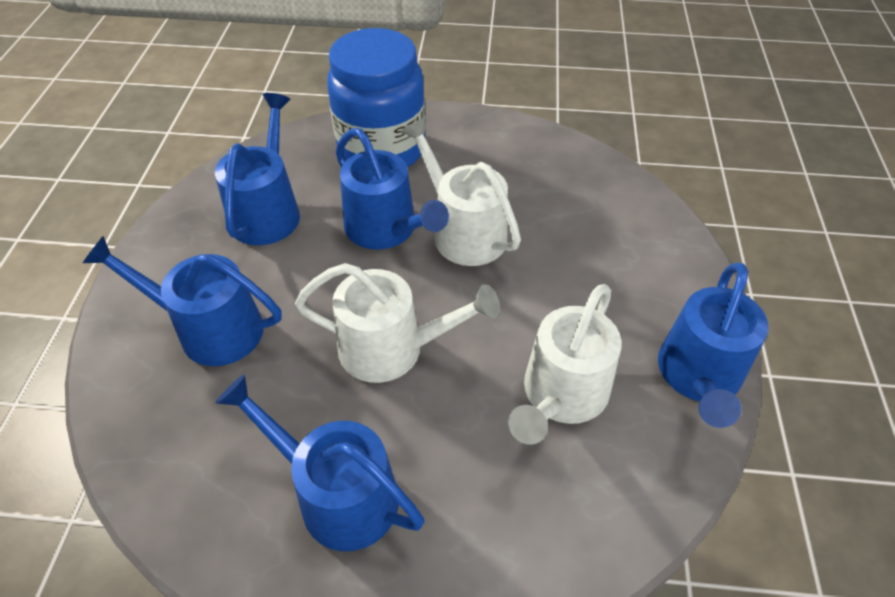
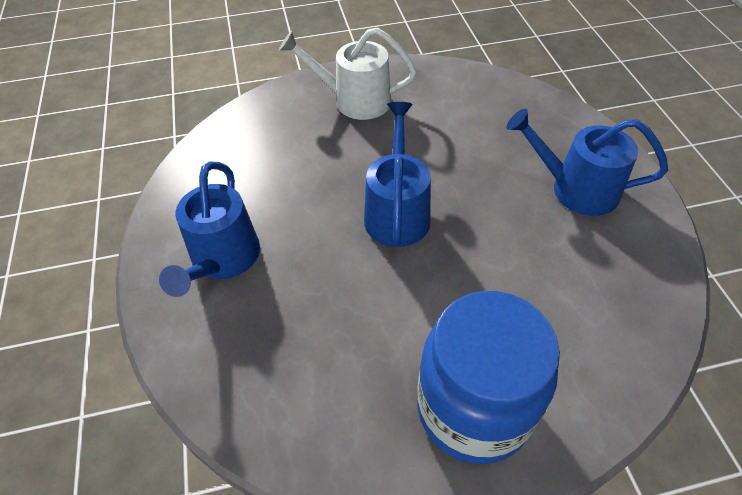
blue watering can: [83,236,281,366] [215,93,300,245] [215,374,424,551] [336,128,449,250] [658,262,768,428] = 5 -> [159,161,260,297] [364,102,431,247] [507,109,668,216] = 3
white watering can: [295,263,500,383] [401,118,521,266] [508,284,622,445] = 3 -> [279,28,417,120] = 1

